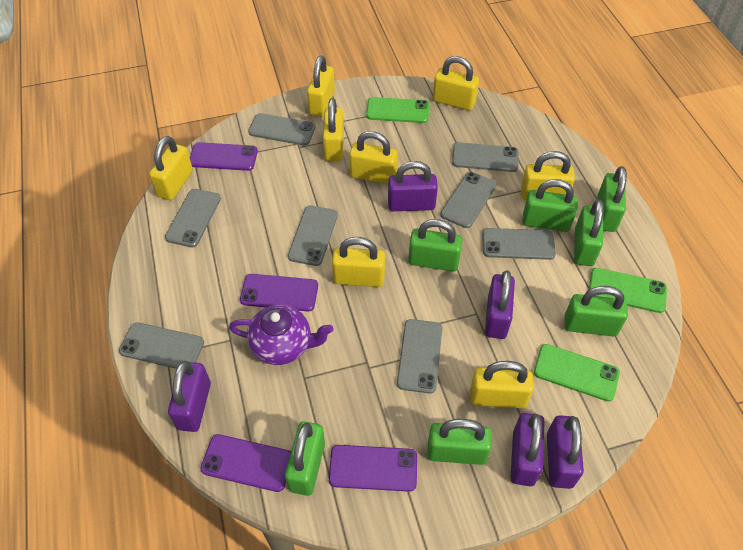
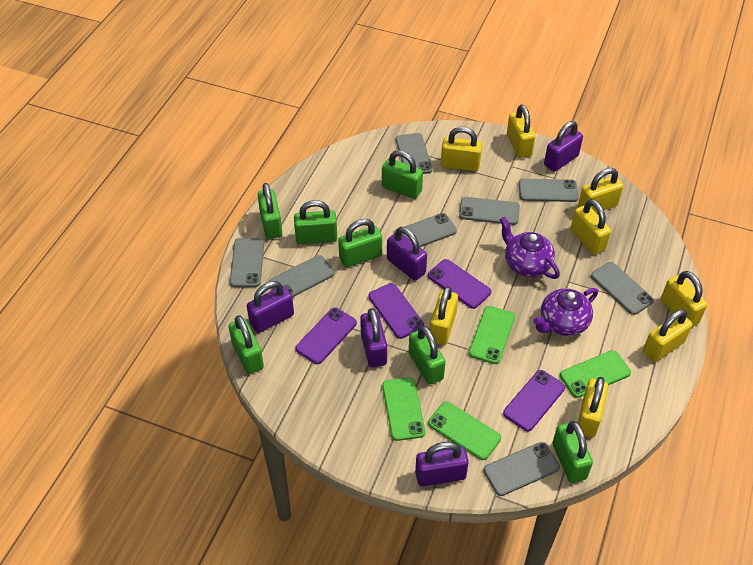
green phone: [366,97,429,123] [534,344,620,402] [589,268,667,313] = 3 -> [382,377,425,441] [428,401,501,460] [469,306,515,364] [560,350,631,398] = 4
purple teapot: [229,305,333,365] = 1 -> [500,217,560,279] [533,288,598,336] = 2

